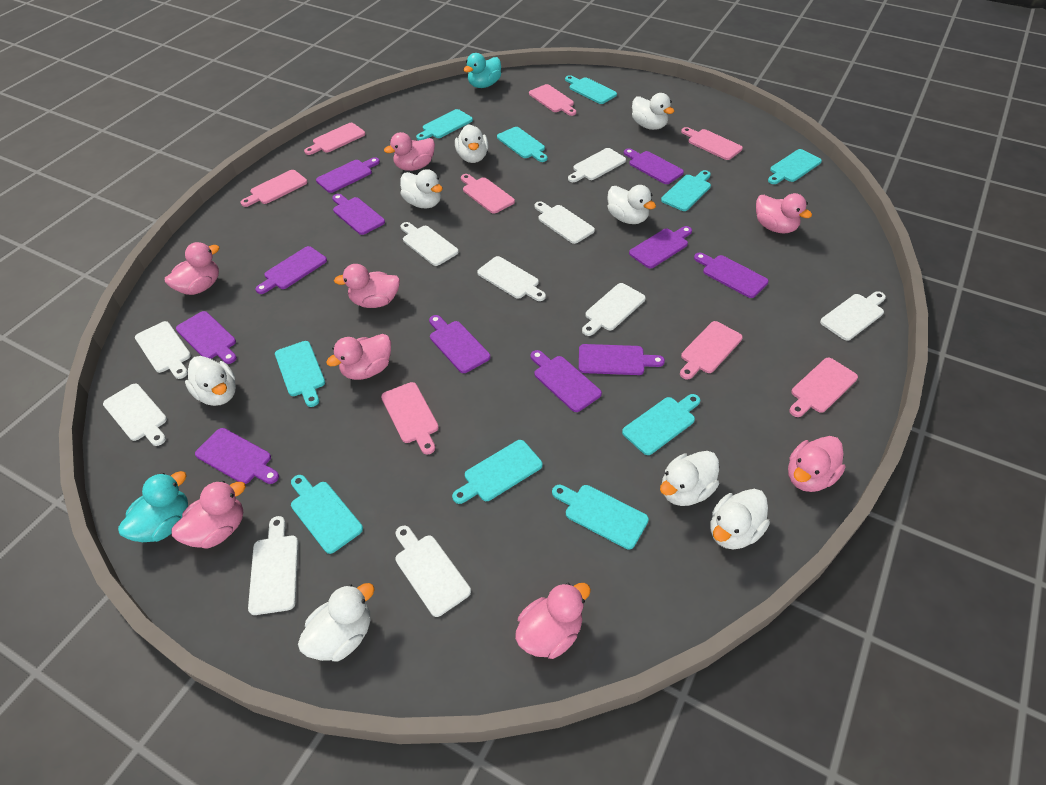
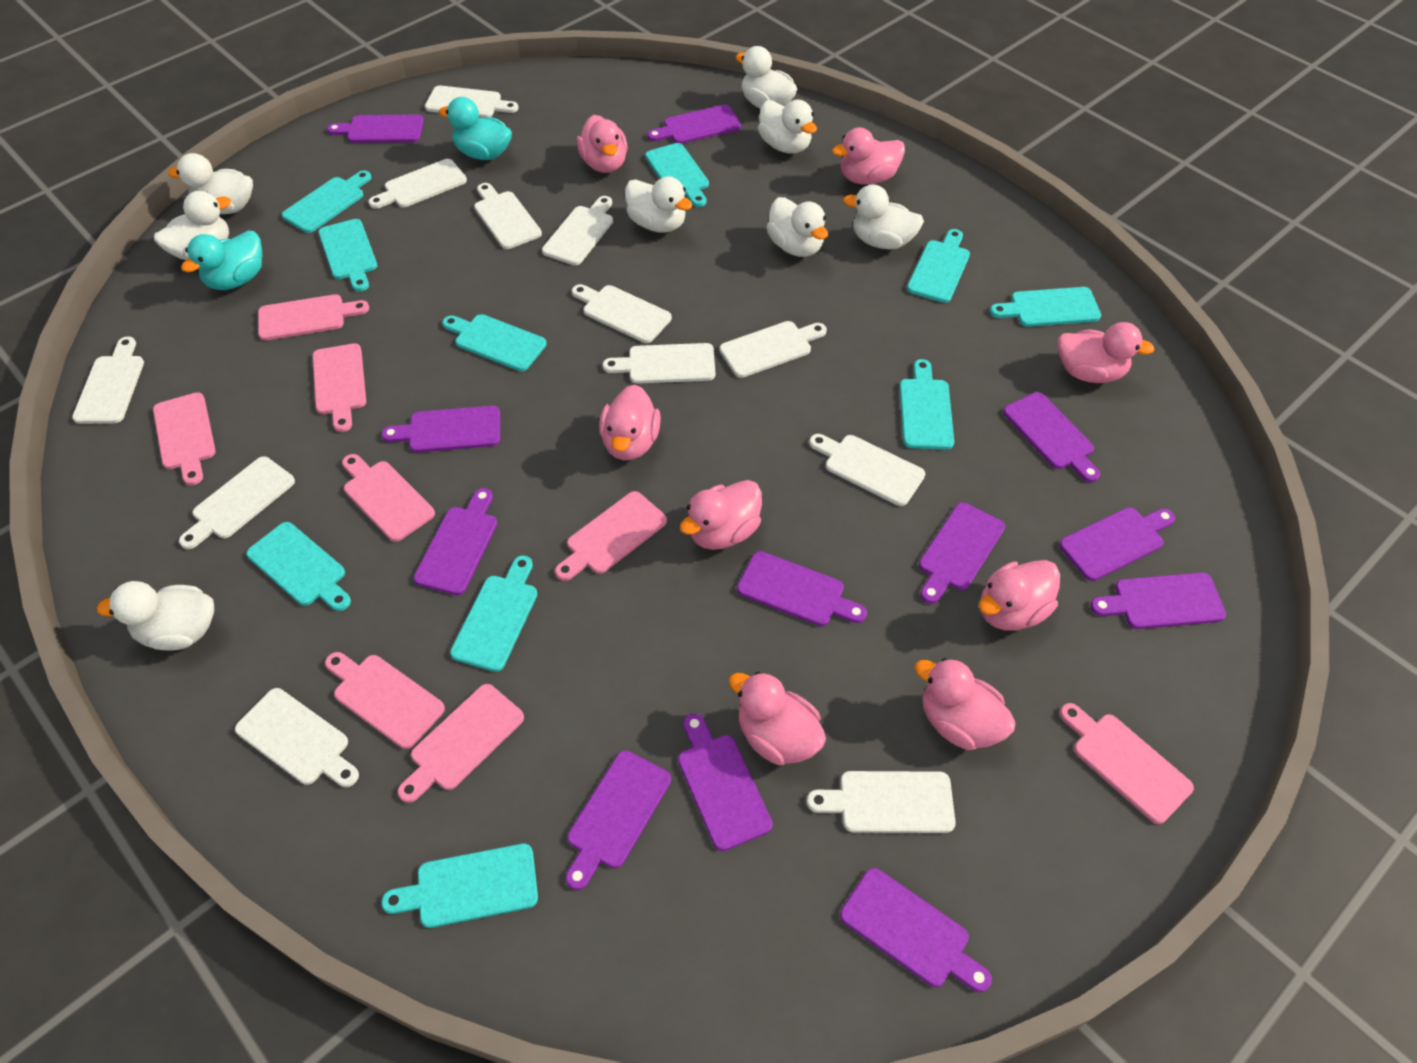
purple cutting board: [176,311,237,364] [195,428,279,484] [255,246,327,294] [316,157,380,193] [332,194,385,235] [429,315,490,373] [530,350,602,412] [579,344,665,375] [624,148,684,184] [629,226,692,268] [694,252,769,298] = 11 -> [327,115,424,143] [381,406,500,452] [414,488,497,595] [566,750,671,890] [647,105,741,144] [678,713,773,851] [737,551,867,626] [840,868,992,992] [919,502,1005,604] [1003,392,1100,482] [1059,507,1175,581] [1090,572,1226,629] = 12
white cutting board: [103,384,167,446] [135,321,191,379] [248,516,298,615] [395,526,471,617] [401,222,459,266] [477,256,546,301] [534,201,595,244] [568,148,626,182] [582,283,646,336] [820,291,886,340] = 10 -> [72,337,144,424] [179,456,295,549] [235,688,359,787] [368,159,467,209] [425,85,519,118] [474,183,542,249] [542,196,613,265] [572,284,672,343] [602,343,715,384] [720,321,827,378] [807,771,956,833] [809,434,925,506] = 12

